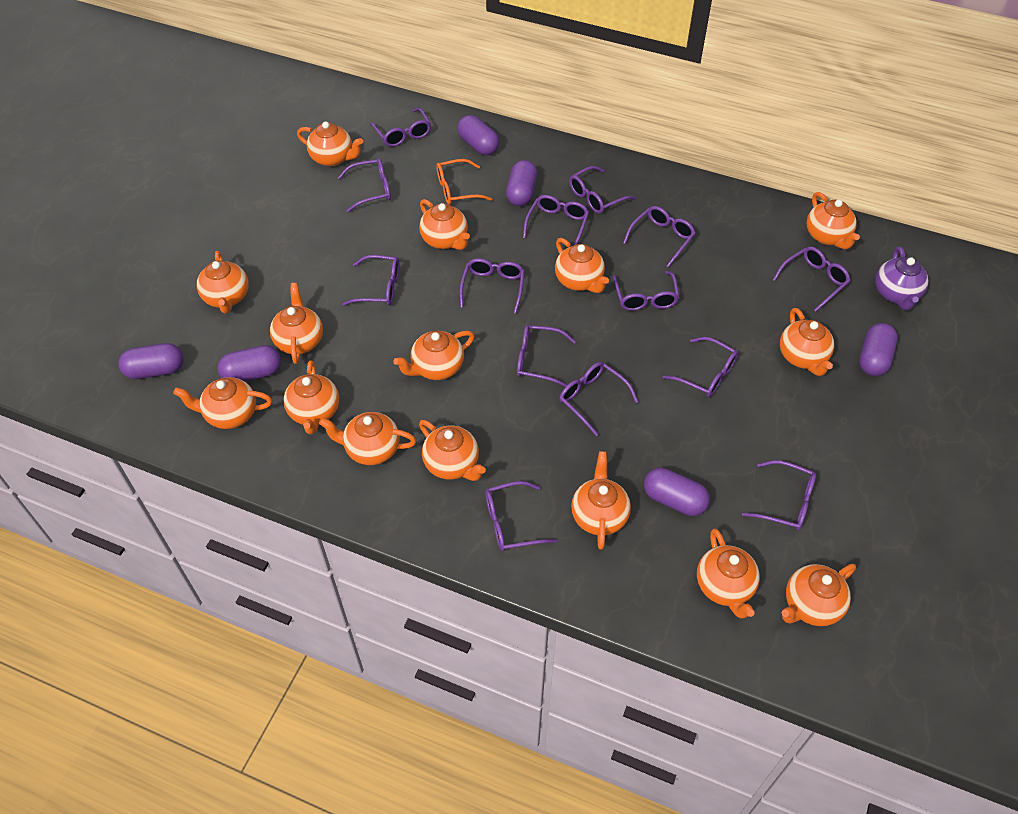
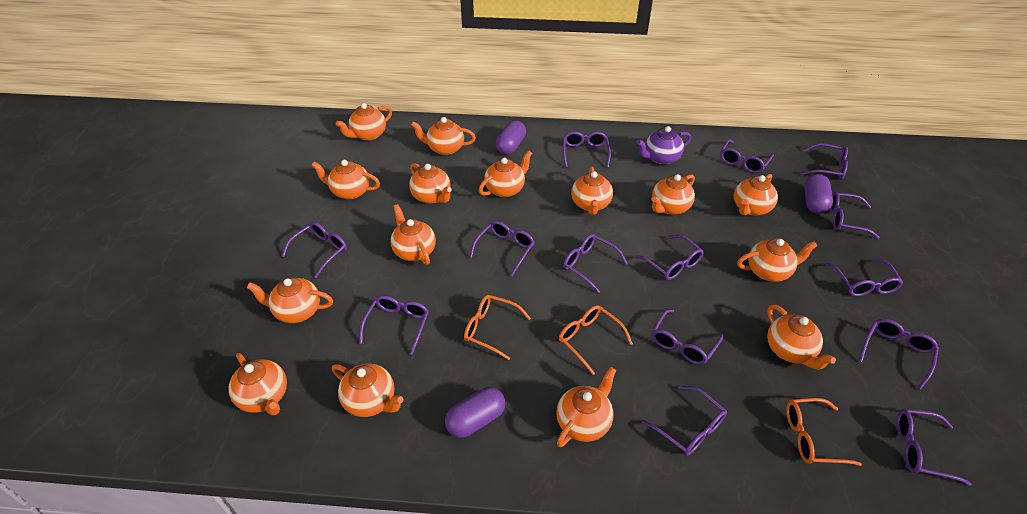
orange glasses: [436,159,492,205] = 1 -> [464,295,531,360] [559,305,633,375] [786,398,862,466] = 3
purple capsule: [118,343,184,379] [218,345,281,382] [457,115,499,155] [506,160,537,206] [644,468,710,516] [859,323,898,376] = 6 -> [445,387,505,438] [496,120,526,155] [804,174,833,214] = 3

